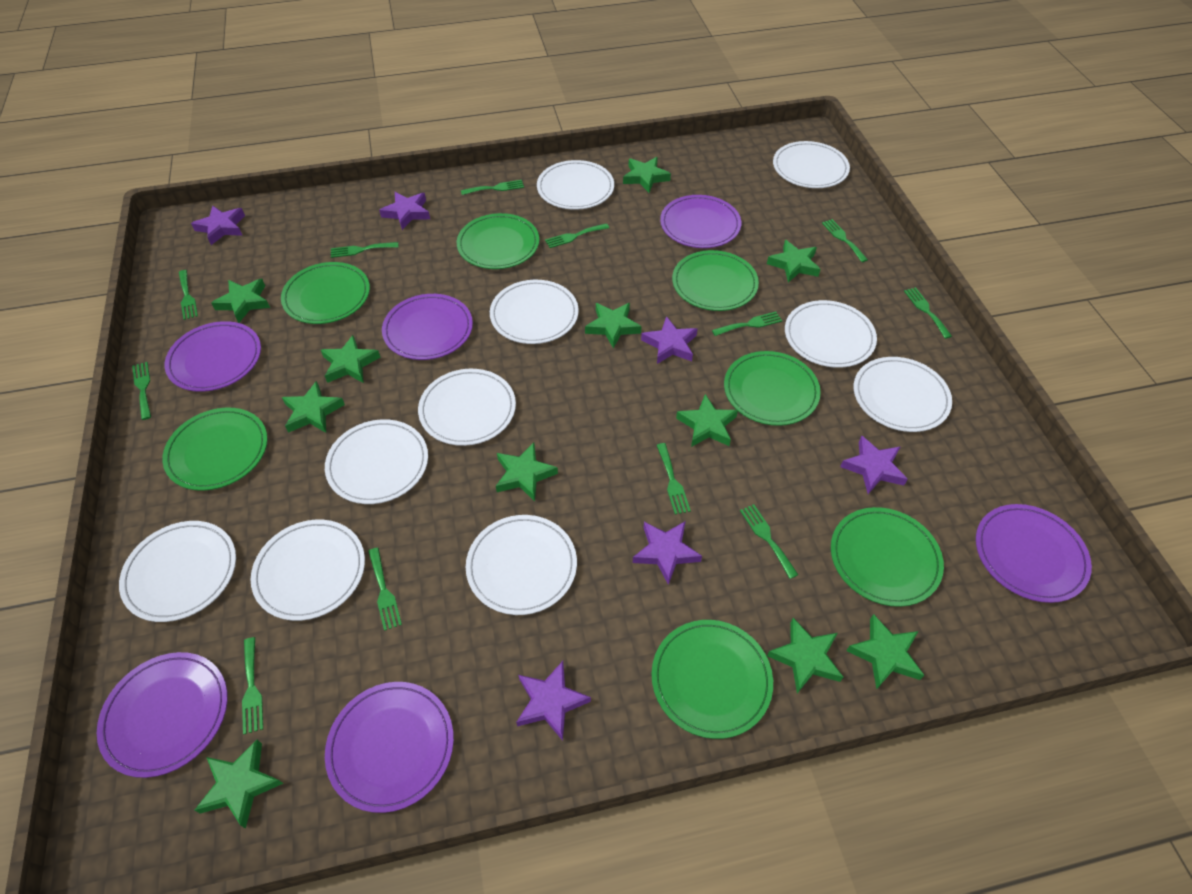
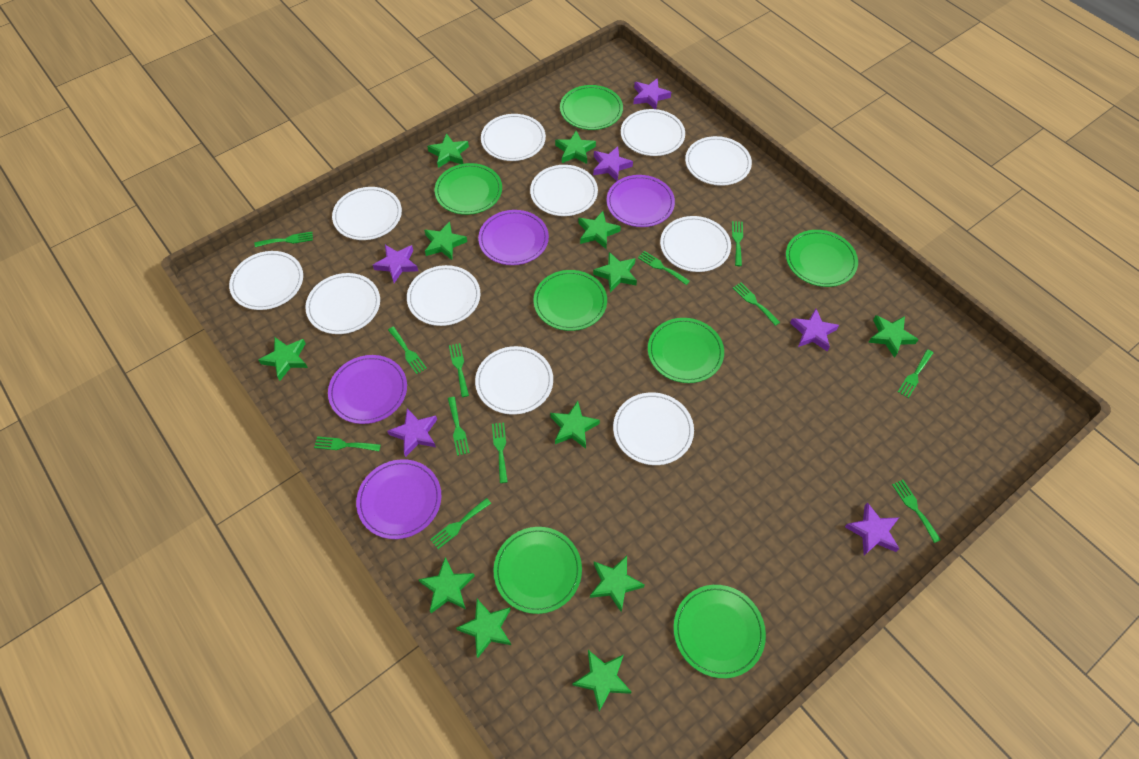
green star: [194,740,284,828] [211,279,270,323] [282,381,345,433] [321,335,380,383] [496,443,558,501] [585,303,642,349] [623,157,671,193] [676,394,738,447] [767,240,821,282] [767,618,843,693] [846,614,924,689] = 11 -> [259,337,308,380] [418,557,475,613] [424,221,467,260] [427,133,469,168] [456,599,511,658] [550,401,600,449] [555,131,596,164] [573,650,631,712] [578,211,621,249] [590,556,645,612] [593,252,637,292] [868,315,919,358] = 12
purple plate: [97,652,228,778] [165,321,261,392] [325,682,454,813] [382,294,473,360] [660,195,741,248] [976,504,1092,603] = 6 -> [328,355,407,424] [356,459,441,539] [478,210,549,265] [607,175,675,227] = 4
white plate: [119,521,236,622] [251,520,365,621] [325,419,428,504] [418,369,516,446] [466,515,577,615] [490,280,579,344] [537,160,614,210] [773,141,850,188] [785,300,877,368] [854,357,952,432] = 10 -> [229,251,303,310] [305,273,380,334] [332,187,402,240] [407,265,480,326] [475,346,553,415] [481,114,546,161] [530,165,598,216] [613,392,694,465] [621,109,685,156] [660,216,731,272] [685,136,752,186] = 11

